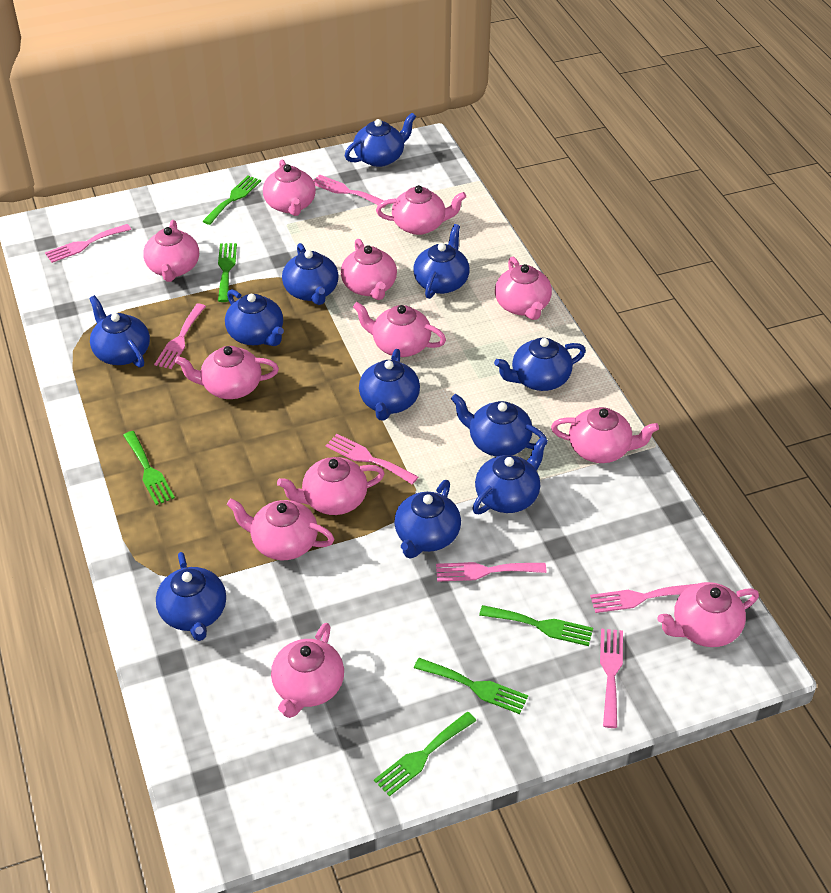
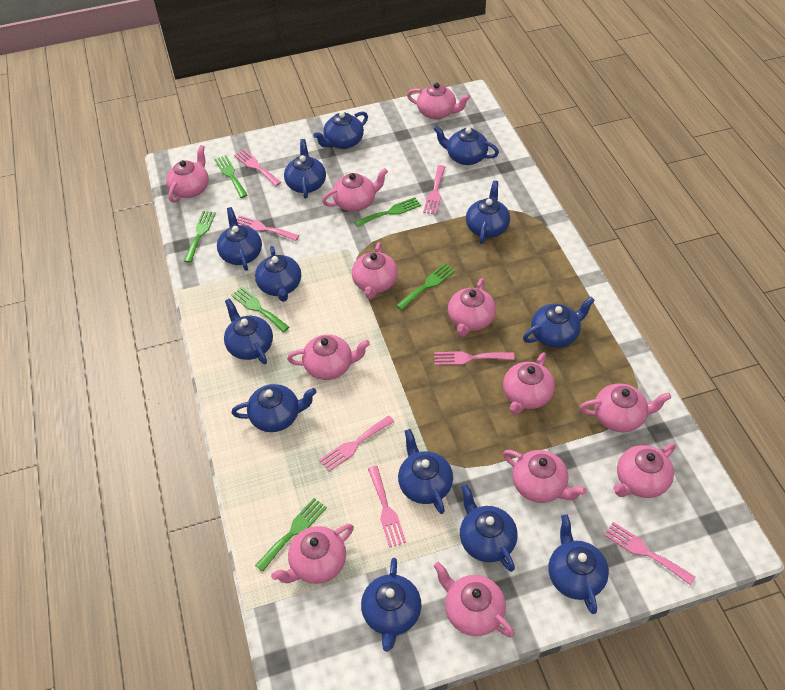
blue teapot: [89,295,150,368] [156,552,226,641] [225,289,284,346] [282,243,339,305] [345,113,416,167] [359,349,420,421] [394,480,461,559] [413,224,470,299] [451,394,548,457] [472,437,548,514] [494,338,586,391] = 11 -> [217,207,262,271] [224,298,273,364] [231,384,317,432] [255,246,301,302] [284,139,326,199] [313,112,368,149] [361,558,422,652] [398,429,453,514] [434,126,499,165] [460,484,517,572] [466,180,510,244] [523,297,595,348] [548,514,609,614] = 13

